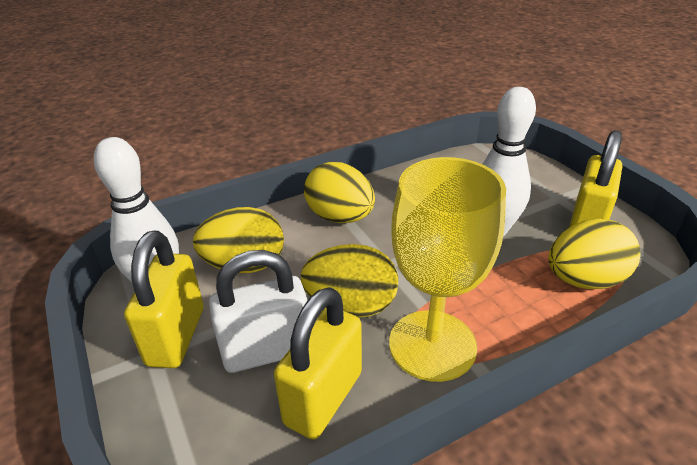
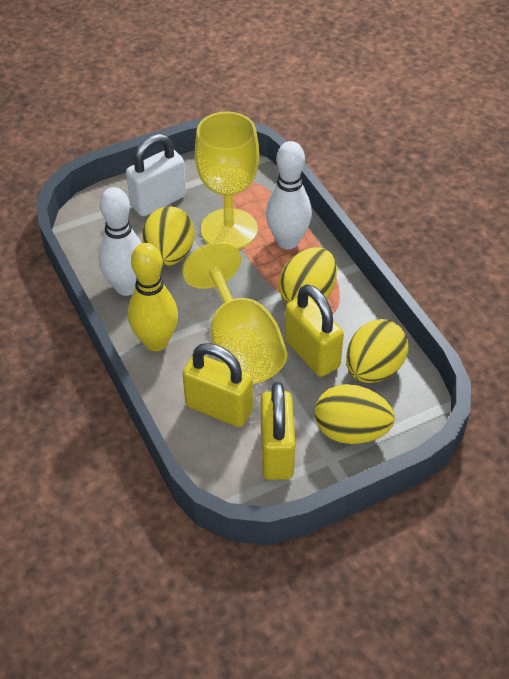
yellow bowling pin: none = 0 -> [128,243,178,351] = 1
yellow goblet: [389,157,506,382] = 1 -> [182,242,287,384] [195,112,259,249] = 2

